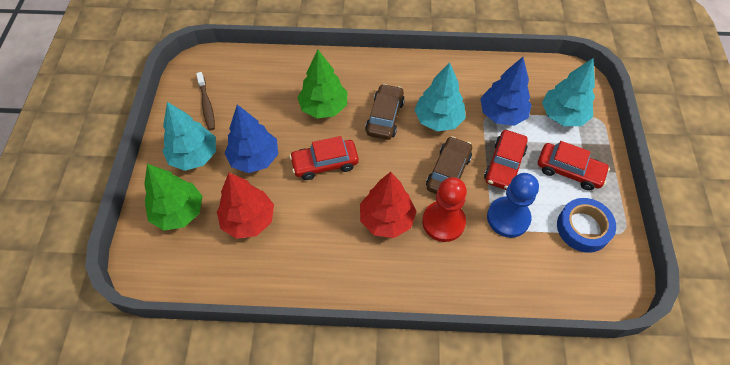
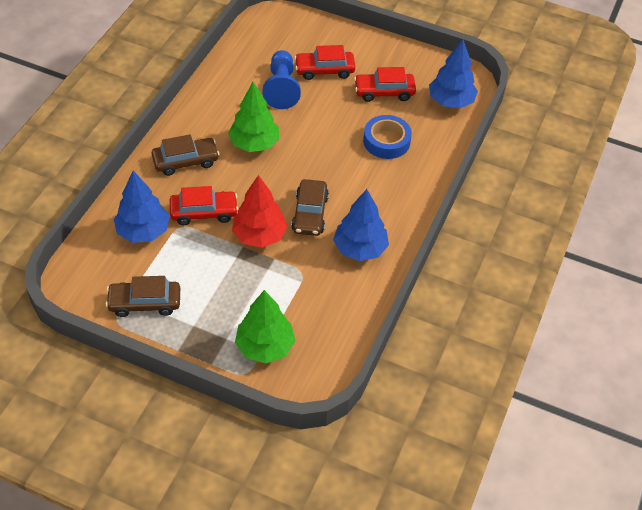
blue tree: [225,105,278,173] [480,57,532,126] = 2 -> [114,171,170,243] [333,189,389,261] [429,40,478,108] = 3
brown car: [365,84,405,140] [426,136,472,194] = 2 -> [106,276,180,317] [152,135,219,176] [291,179,329,236] = 3
brown toothbrush: [196,72,215,130] = 1 -> none = 0
red pawn: [422,177,467,242] = 1 -> none = 0
red tree: [217,173,274,239] [360,172,417,238] = 2 -> [232,175,288,248] = 1
turquoise tree: [163,102,216,171] [414,62,466,131] [542,58,595,126] = 3 -> none = 0

